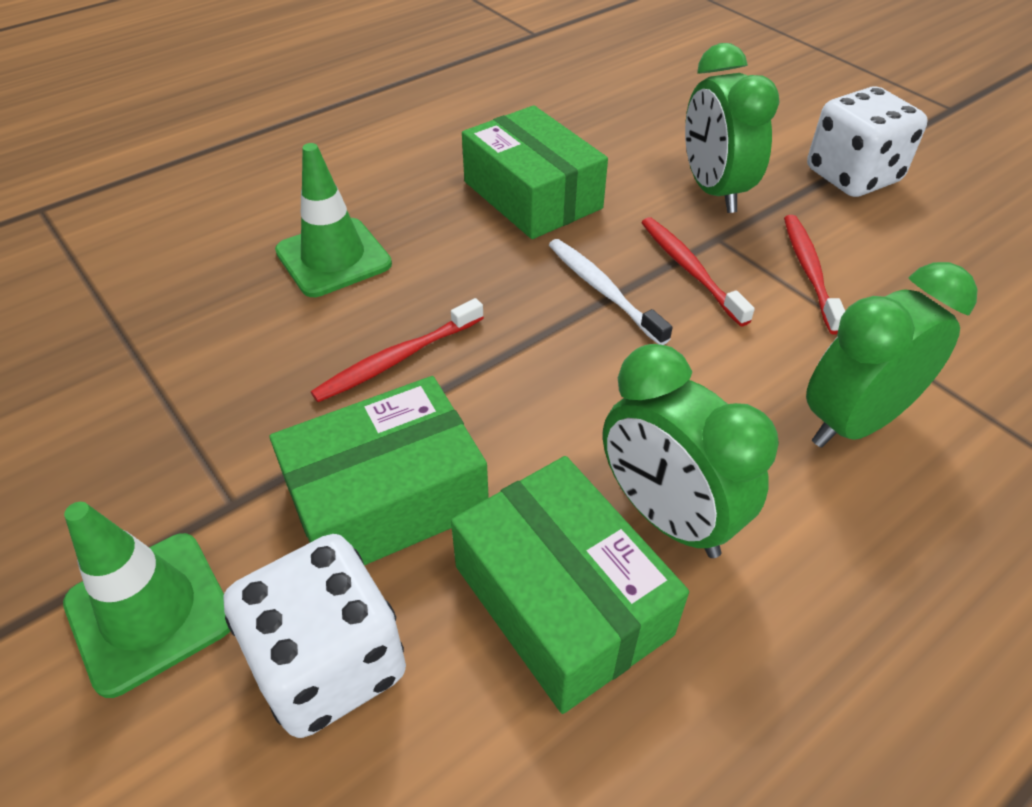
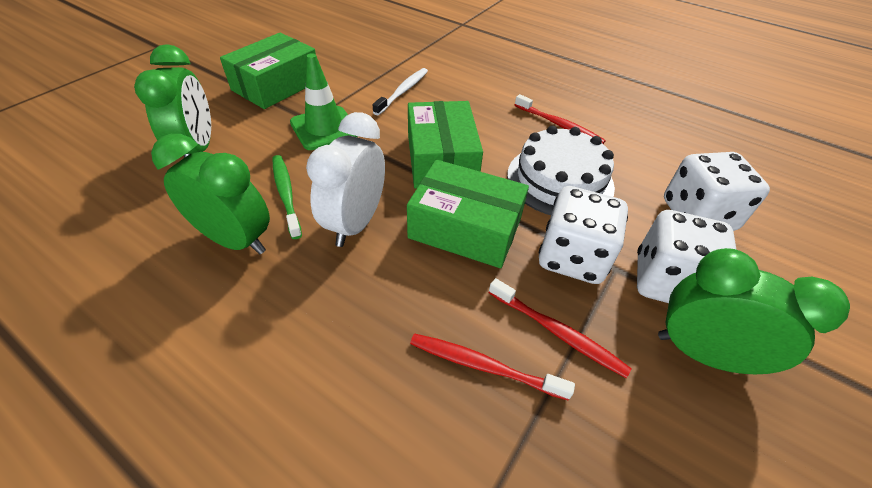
green toothbrush: none = 0 -> [272,155,302,239] = 1
green traffic cone: [63,502,230,698] [275,143,392,297] = 2 -> [290,53,358,150] = 1
white cake: none = 0 -> [507,126,615,215] = 1
white clock: none = 0 -> [306,112,385,247] = 1
white dice: [223,534,406,738] [807,86,928,197] = 2 -> [539,186,628,284] [637,210,736,303] [664,152,770,231] = 3

